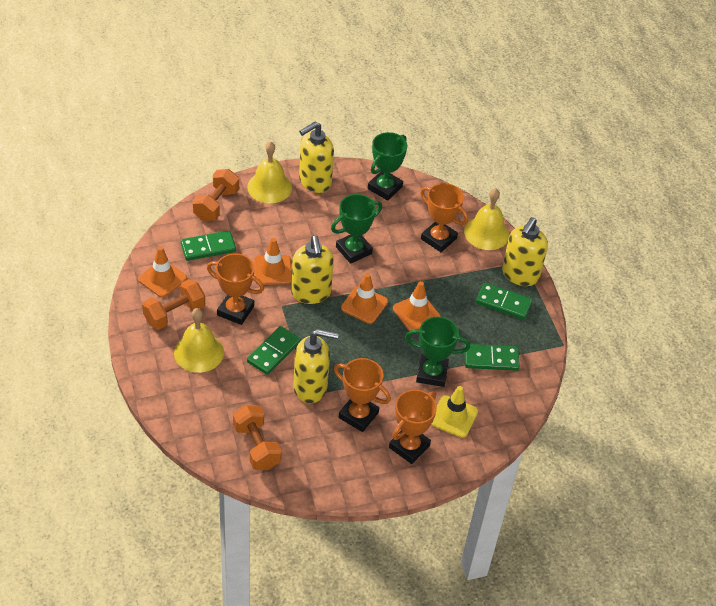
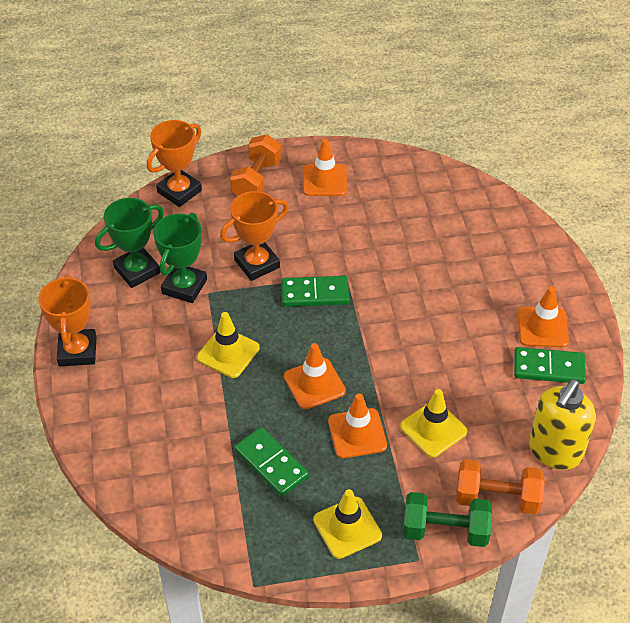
green domino: [181,231,236,261] [247,326,301,375] [464,344,520,371] [476,283,532,320] = 4 -> [234,427,309,497] [282,276,349,307] [514,347,586,384] = 3
green dumbbell: none = 0 -> [403,492,492,547] = 1
green trophy: [331,194,382,264] [368,132,407,200] [405,317,470,387] = 3 -> [95,198,164,288] [153,213,207,303] = 2
orange dumbbell: [142,279,205,330] [192,169,239,221] [233,405,282,470] = 3 -> [230,134,282,196] [456,459,545,514] = 2
orange trophy: [207,253,264,325] [334,358,391,432] [389,389,437,464] [420,183,468,252] = 4 -> [38,274,97,367] [147,120,202,207] [220,191,289,281] = 3
yellow bell: [174,308,224,373] [247,141,292,203] [464,188,509,250] = 3 -> none = 0
yellow soap dispenser: [291,235,334,304] [293,329,339,403] [299,121,334,193] [502,217,548,286] = 4 -> [529,379,596,470] = 1
yellow traffic cone: [431,386,478,438] = 1 -> [197,312,260,378] [313,489,382,559] [400,389,467,458] = 3

